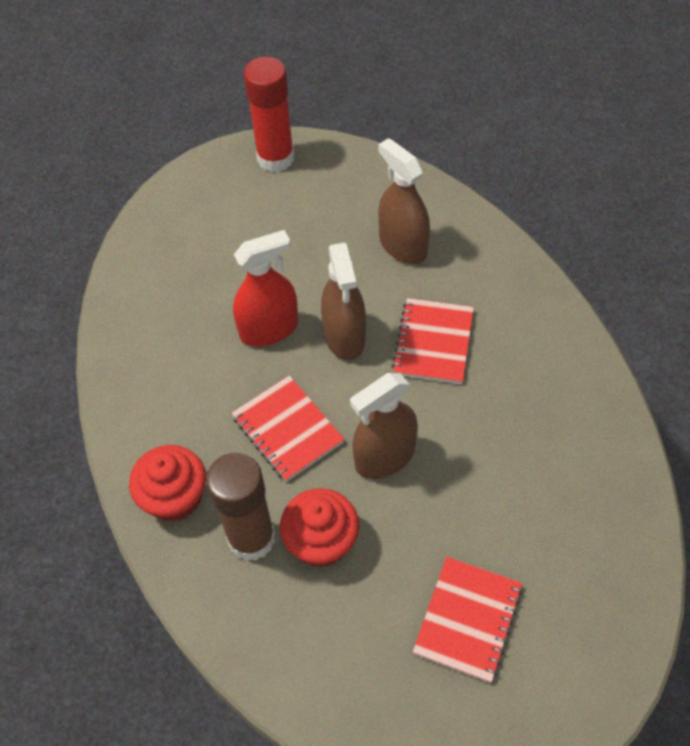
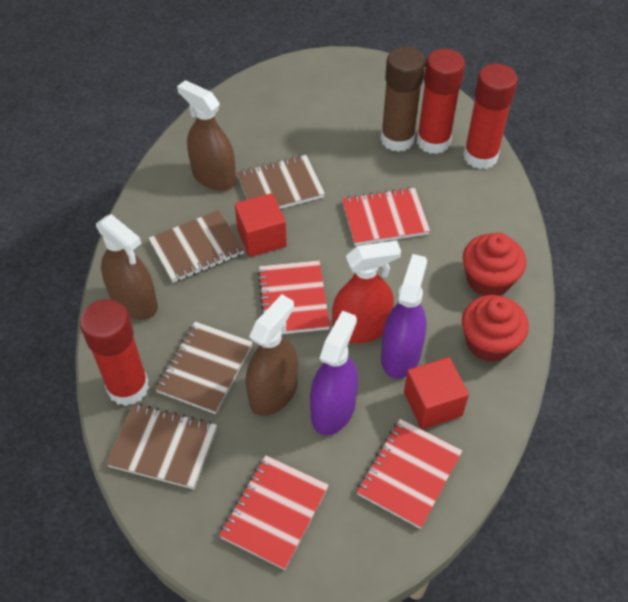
brown notebook: none = 0 -> [106,404,217,489] [148,210,244,283] [155,322,253,414] [237,155,325,209] = 4
purple spray bottle: none = 0 -> [310,311,358,435] [381,254,427,379] = 2
red cube: none = 0 -> [235,193,287,257] [404,357,469,429] = 2
red glue stick: [244,56,294,172] = 1 -> [80,299,149,406] [417,49,465,154] [463,64,518,169] = 3
red notebook: [232,376,345,482] [392,298,474,384] [413,557,523,683] = 3 -> [219,455,329,570] [257,261,330,334] [342,187,430,246] [357,419,462,529] = 4

